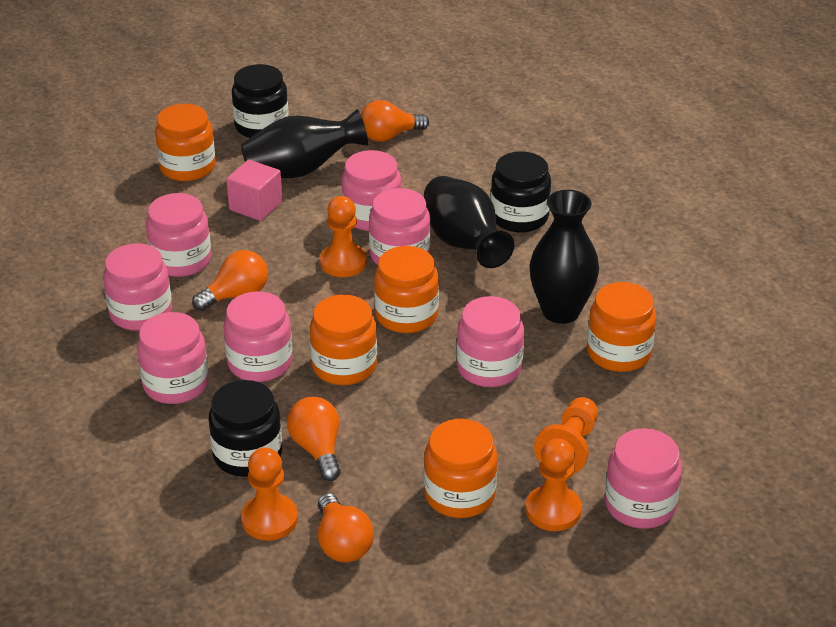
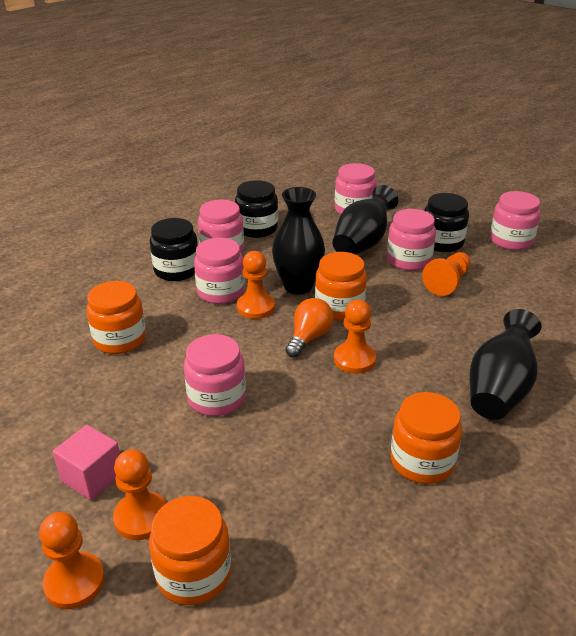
orange jar: [155,104,215,181] [310,295,377,385] [374,246,439,333] [424,419,498,518] [587,282,656,372] = 5 -> [86,281,146,354] [149,496,231,605] [315,252,367,320] [390,392,462,484] = 4
orange light bulb: [192,250,268,311] [287,397,341,481] [318,493,374,563] [361,100,429,142] = 4 -> [285,298,334,358] = 1
orange pawn: [241,447,298,541] [320,196,367,277] [526,438,582,531] [534,397,598,474] = 4 -> [39,512,105,609] [113,449,166,540] [237,251,275,319] [334,299,376,374] [422,252,471,296] = 5
pink jar: [103,243,172,331] [137,312,209,404] [146,193,211,277] [223,291,292,382] [342,150,402,231] [369,188,431,265] [456,296,524,387] [605,428,682,529] = 8 -> [184,334,246,416] [194,238,245,304] [198,199,244,252] [335,163,377,215] [387,209,436,271] [490,191,541,250] = 6

